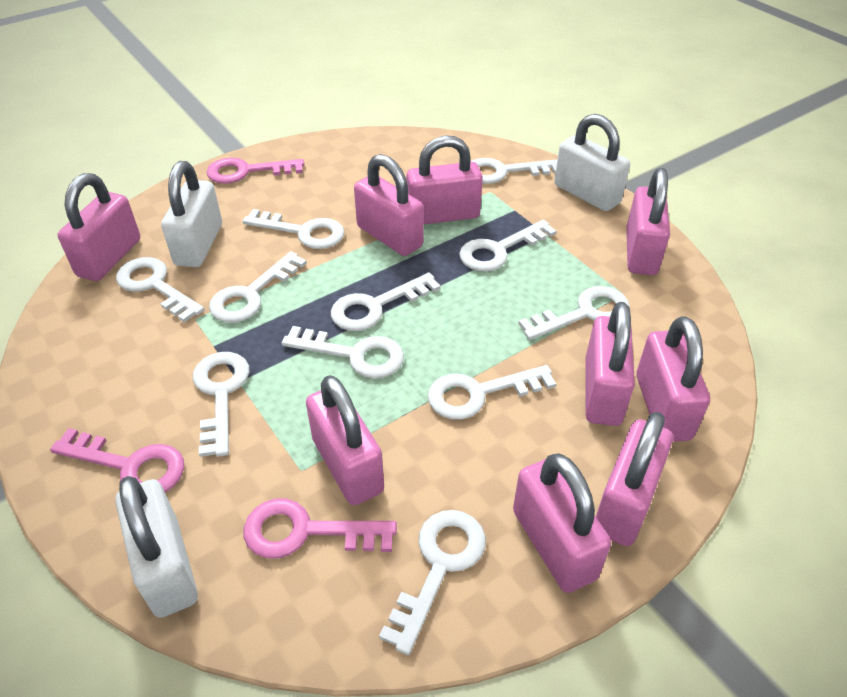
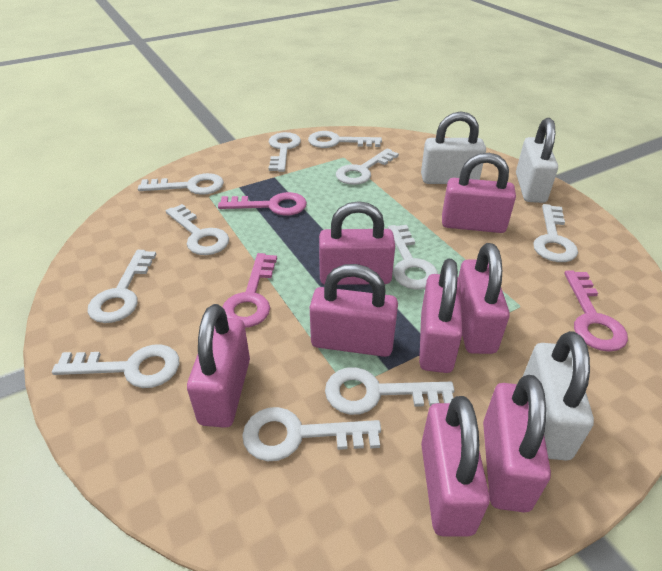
pink padlock: [58,173,140,281] [306,375,384,505] [354,154,424,256] [406,135,483,224] [513,453,611,593] [585,302,635,426] [596,412,673,546] [626,168,670,275] [636,316,710,442] = 9 -> [187,304,250,428] [310,264,398,357] [319,201,395,285] [419,259,463,373] [421,396,490,537] [442,153,516,233] [458,243,510,354] [483,375,551,512] = 8

